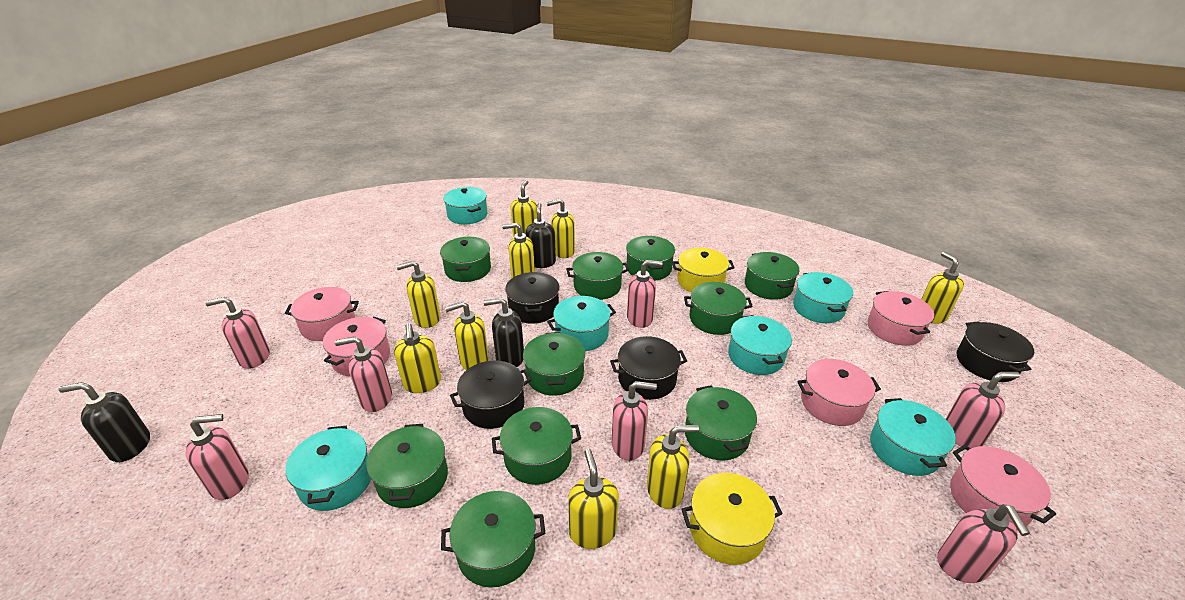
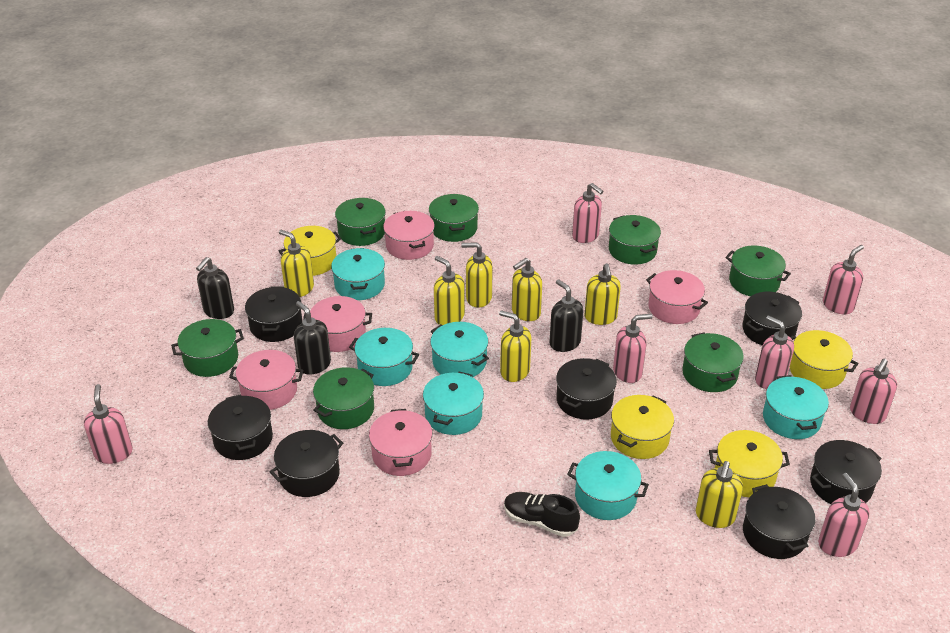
black pot: [450,361,531,429] [505,272,560,324] [610,336,687,400] [957,321,1034,382] = 4 -> [208,394,273,460] [245,286,302,342] [269,430,343,497] [556,358,617,420] [742,292,802,345] [743,484,815,559] [810,440,882,504] = 7
black shoe: none = 0 -> [504,492,580,537] = 1
green pot: [366,424,448,508] [440,237,491,282] [441,491,545,588] [492,407,581,485] [523,332,585,396] [566,252,629,300] [626,236,675,281] [684,282,753,335] [685,385,757,461] [745,252,799,300] = 10 -> [171,319,244,377] [313,367,374,429] [335,198,386,246] [429,194,479,242] [609,215,661,265] [682,332,744,392] [725,245,791,296] = 7
yellow pot: [672,248,735,293] [681,473,783,565] = 2 -> [279,226,342,276] [611,395,674,459] [709,430,790,497] [790,330,859,389] = 4
yellow soap dispenser: [394,324,441,393] [396,261,440,328] [445,301,489,370] [502,223,535,279] [510,180,537,237] [547,199,575,258] [568,449,619,549] [647,425,699,509] [921,252,964,324] = 9 -> [279,230,314,297] [434,256,465,325] [461,242,493,307] [499,310,531,382] [512,258,542,321] [585,263,621,325] [696,461,743,528] = 7

